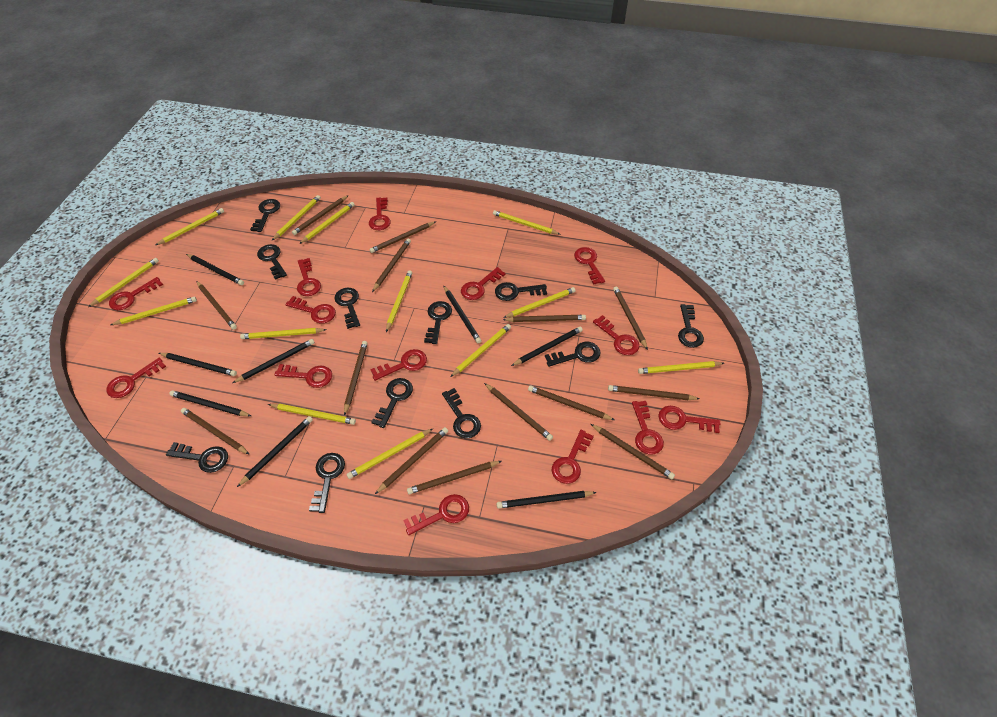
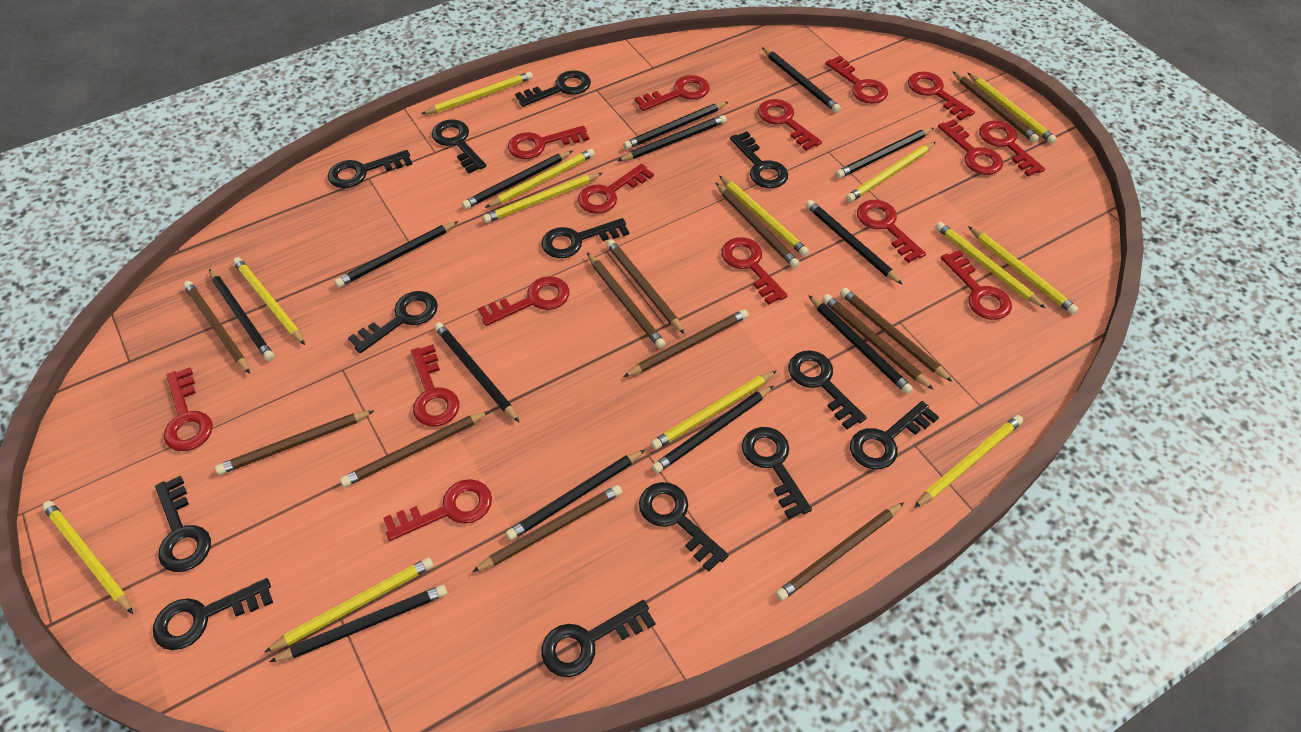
black key: [166,442,228,473] [250,199,280,232] [257,244,287,280] [309,453,345,513] [335,288,360,329] [371,378,413,428] [424,301,452,344] [442,388,481,438] [495,282,547,301] [545,342,601,367] [678,304,704,348] = 11 -> [153,578,273,650] [155,476,211,572] [328,150,412,188] [348,291,438,353] [432,119,486,174] [515,70,591,107] [541,218,629,258] [541,600,655,677] [639,482,729,572] [730,131,788,188] [742,427,812,519] [788,350,867,429] [850,401,939,469] = 13
black pencil: [159,353,237,376] [169,390,251,416] [186,254,244,285] [233,339,315,383] [237,416,313,487] [443,285,481,343] [497,491,597,509] [511,327,583,366] = 8 -> [209,269,274,361] [269,585,447,662] [335,221,459,287] [434,322,520,423] [462,151,572,209] [506,449,645,540] [618,115,727,161] [623,102,728,149] [652,385,774,473] [762,47,841,113] [805,200,903,285] [808,295,913,394] [835,128,934,178] = 13
brown pencil: [181,408,249,454] [196,281,237,330] [292,195,349,235] [344,341,368,416] [369,222,435,253] [372,238,411,292] [375,427,448,494] [407,461,502,494] [484,383,553,441] [503,315,586,322] [528,385,615,420] [591,424,675,479] [608,385,700,400] [613,287,648,350] = 14 -> [183,281,250,374] [215,411,374,475] [340,411,490,487] [472,485,622,572] [587,252,666,349] [606,239,685,334] [623,309,749,377] [716,183,800,268] [776,502,904,601] [822,294,934,390] [840,288,952,382] [952,71,1039,143] = 12
red key: [107,358,166,398] [109,277,163,310] [274,364,332,388] [285,296,336,323] [297,258,321,296] [369,198,391,230] [370,349,427,381] [403,494,469,535] [461,267,506,300] [552,430,594,484] [574,247,605,284] [593,315,639,355] [632,401,664,454] [658,406,720,433] = 14 -> [164,367,213,451] [383,479,492,541] [411,344,459,427] [478,276,569,326] [508,125,589,159] [578,164,654,214] [635,75,710,111] [721,237,788,305] [758,99,822,151] [825,56,888,104] [857,200,926,263] [908,71,975,121] [938,119,1003,175] [941,250,1012,320] [979,121,1045,177] = 15

